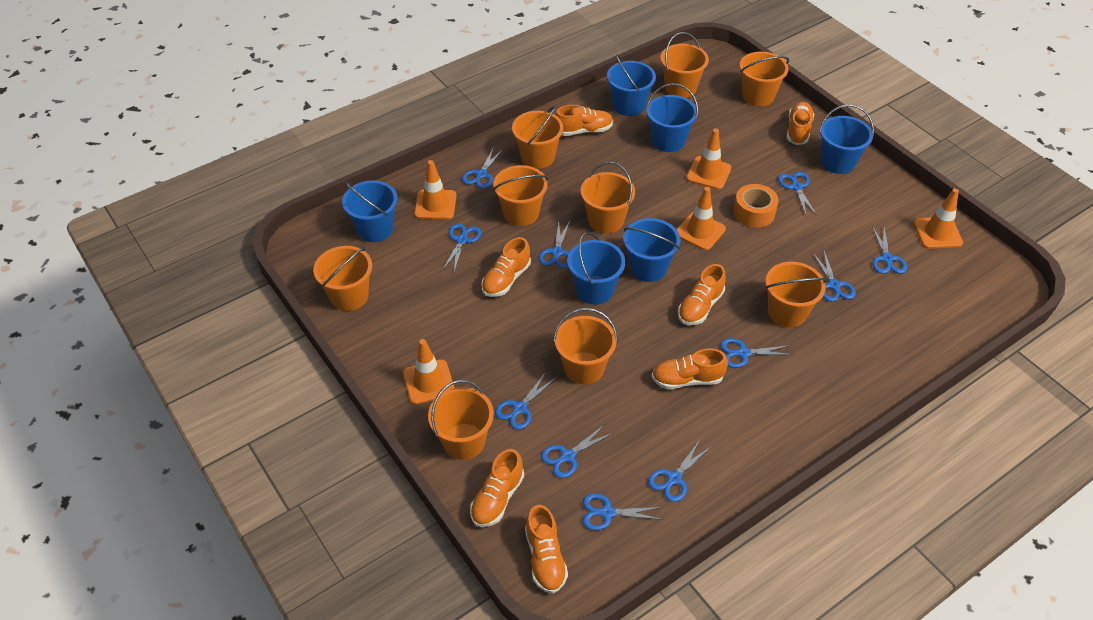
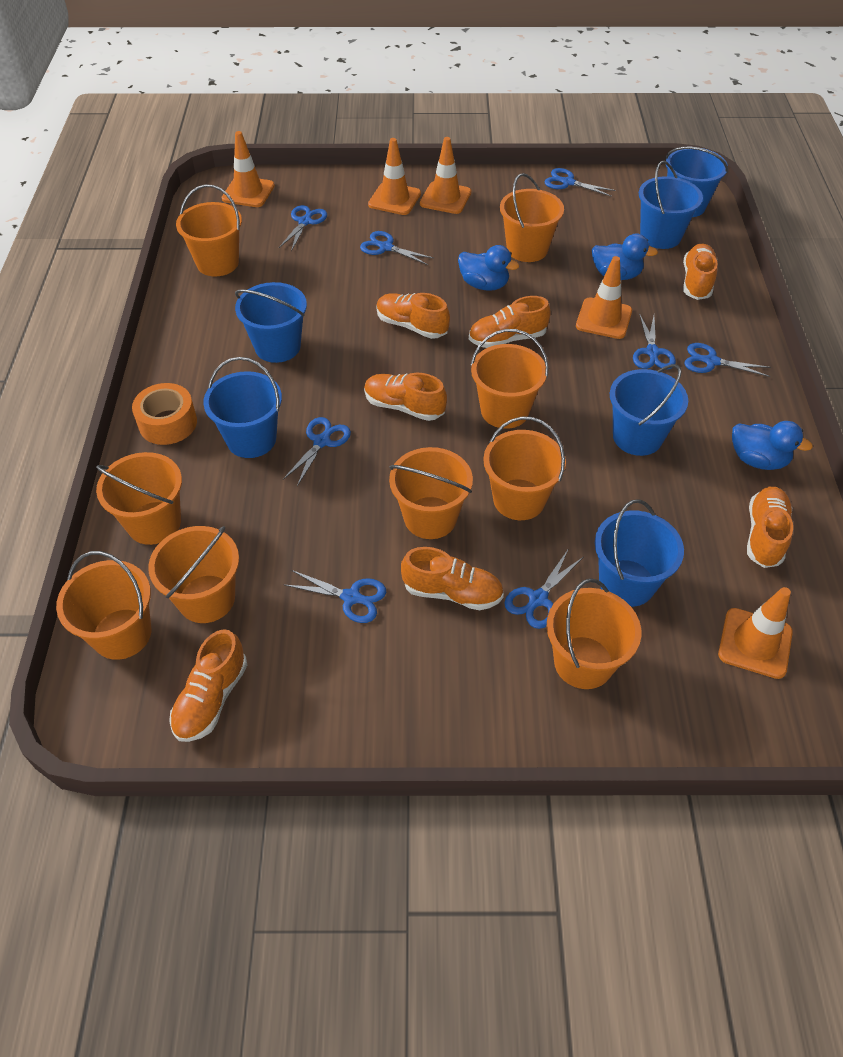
blue duck: none = 0 -> [458,245,519,291] [592,234,658,280] [732,421,813,470] = 3
blue scissors: [442,223,482,272] [462,147,503,189] [495,372,556,430] [539,221,570,268] [541,424,613,478] [583,493,664,531] [648,440,711,502] [720,338,793,368] [778,172,817,216] [812,251,856,302] [872,226,907,274] = 11 -> [279,205,327,251] [283,417,351,486] [285,570,386,623] [360,231,433,265] [504,548,583,629] [545,168,616,197] [633,314,676,370] [684,343,771,377] = 8

